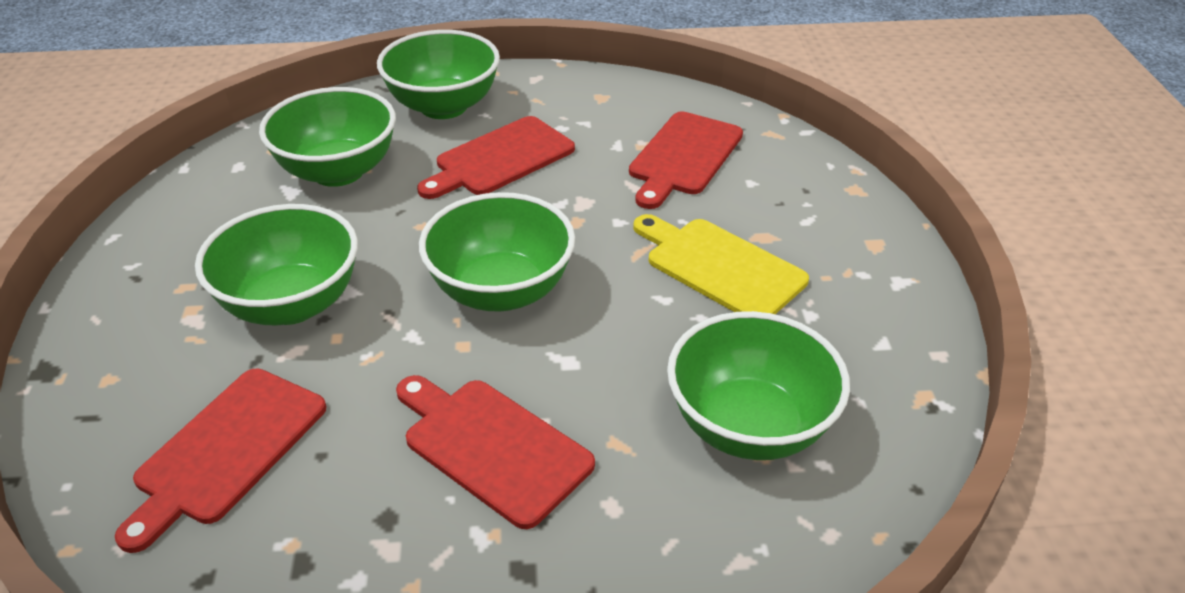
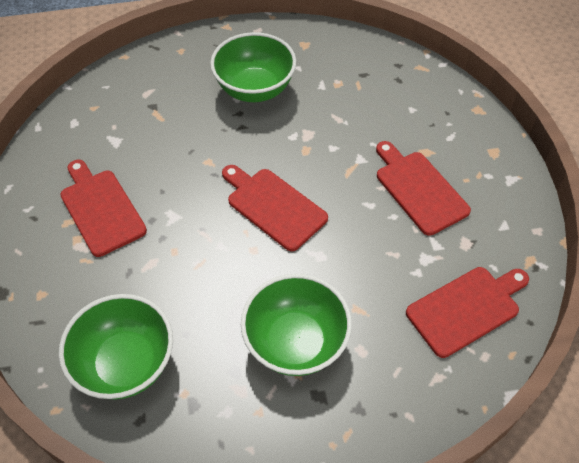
green bowl: [195,204,358,325] [259,87,396,187] [377,30,500,119] [419,192,575,311] [667,311,850,460] = 5 -> [59,294,173,400] [210,32,296,102] [241,274,352,376] = 3
yellow cutting board: [633,214,809,314] = 1 -> none = 0

